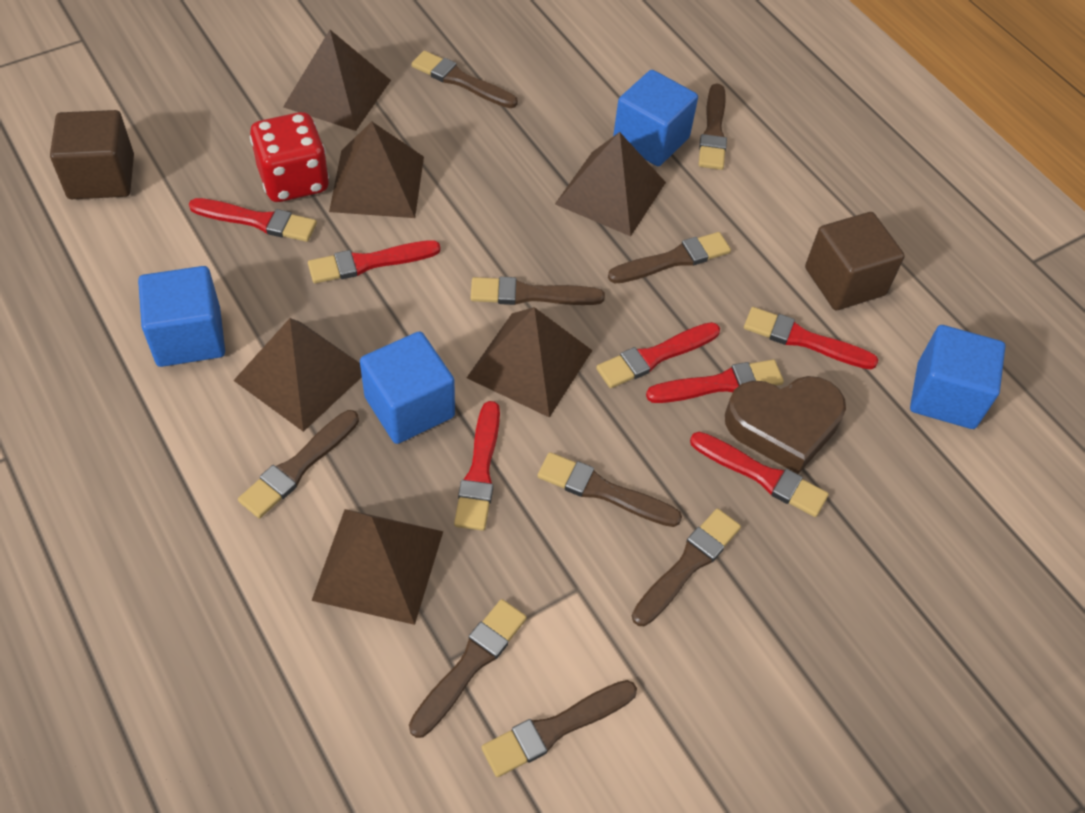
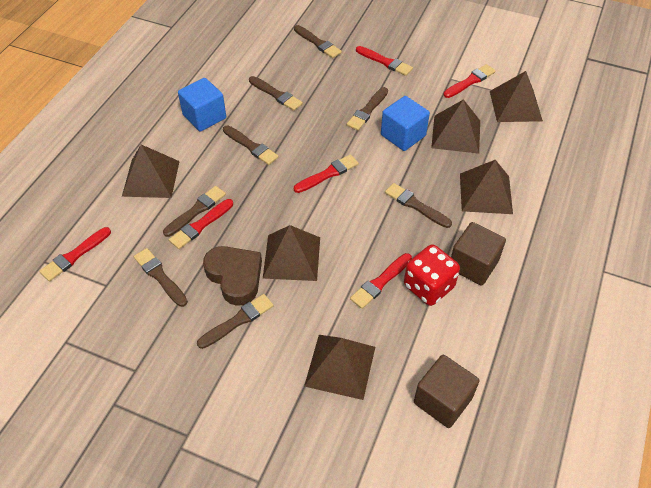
blue cube: [138,266,225,367] [360,331,455,444] [613,70,698,166] [910,325,1006,429] = 4 -> [178,78,226,132] [381,96,430,151] = 2
brown brush: [238,410,359,518] [409,599,527,738] [411,51,518,108] [471,277,605,305] [481,680,637,777] [538,452,682,527] [608,232,731,283] [632,508,741,626] [699,84,727,170] = 9 -> [134,248,188,307] [163,186,226,237] [197,294,274,349] [223,125,279,165] [249,76,303,111] [294,25,342,58] [347,87,388,131] [385,183,452,228] = 8
red brush: [189,198,317,242] [308,240,441,283] [454,401,500,531] [596,322,720,388] [646,360,784,403] [690,432,829,517] [744,307,878,369] = 7 -> [39,227,111,281] [169,199,233,249] [294,154,359,193] [350,253,412,309] [356,46,413,76] [443,64,496,98] = 6

